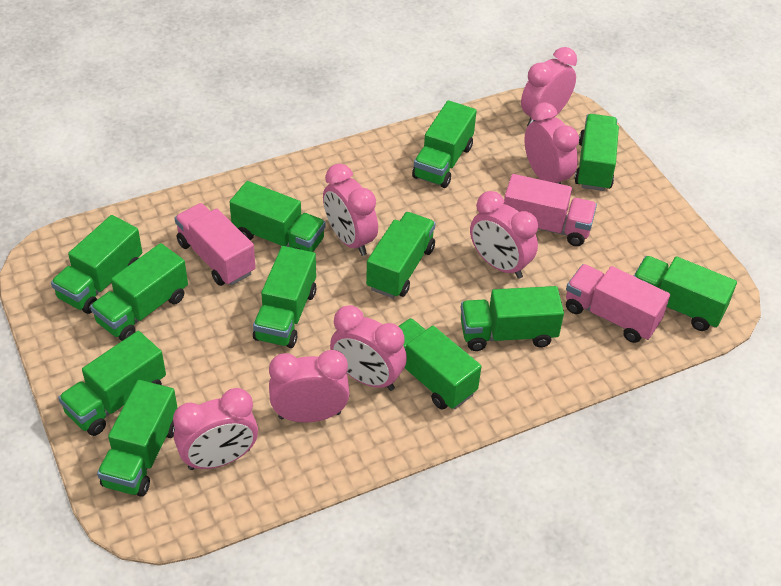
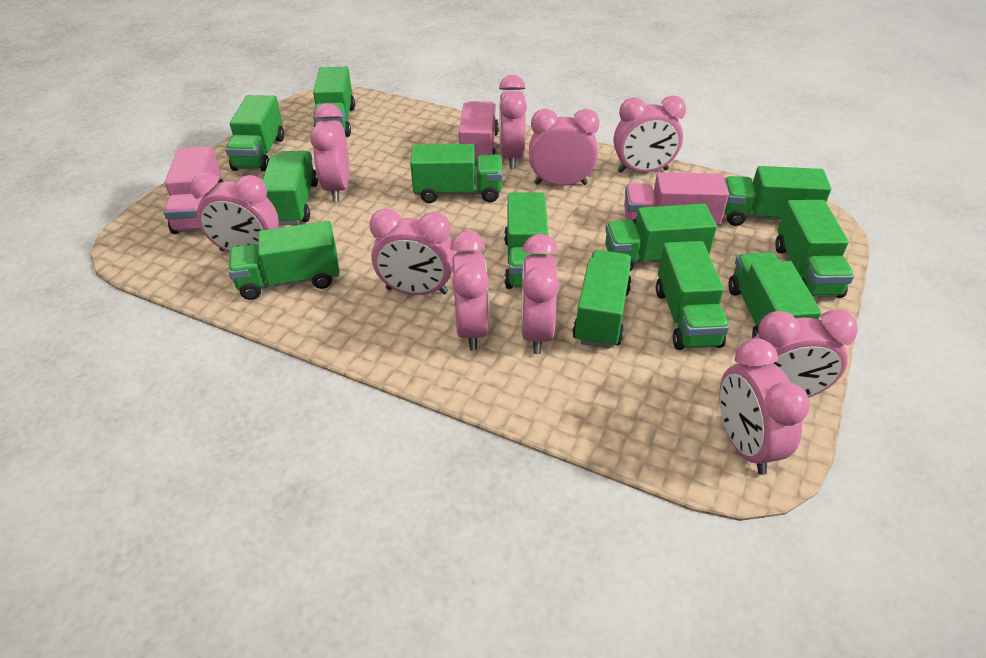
pink clock: [173,388,258,470] [269,350,350,422] [323,164,378,256] [330,305,407,391] [470,191,538,279] [521,47,577,126] [524,102,579,184] = 7 -> [190,172,279,252] [310,103,349,202] [369,209,455,295] [450,231,489,351] [499,75,527,169] [521,234,559,354] [529,109,599,186] [614,96,686,173] [719,338,810,475] [753,309,858,398] = 10

